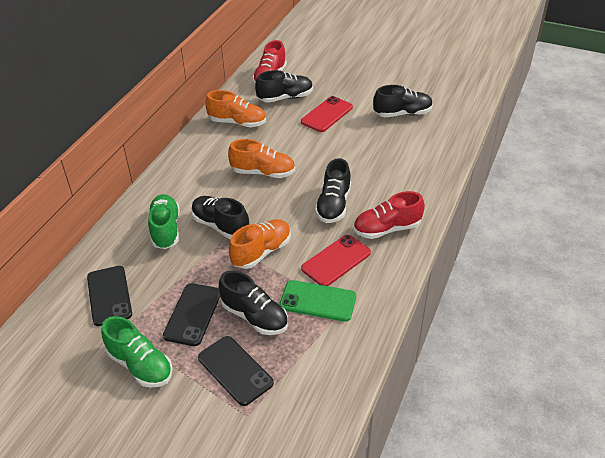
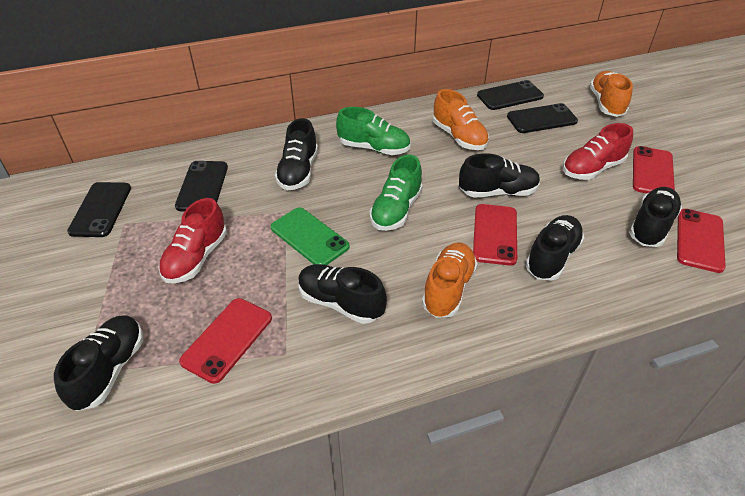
black phone: [87,266,132,326] [163,283,220,346] [198,336,274,406] = 3 -> [67,182,131,237] [175,161,228,211] [477,80,544,110] [507,103,578,133] = 4
black shoe: [191,196,249,239] [219,270,288,335] [255,70,313,103] [315,158,351,223] [373,85,433,117] = 5 -> [54,316,143,411] [275,118,318,190] [298,264,387,324] [459,153,540,198] [525,215,584,281] [629,187,682,247] = 6
red phone: [301,96,353,132] [301,235,371,286] = 2 -> [179,298,272,384] [473,204,517,266] [633,146,675,193] [677,209,726,273] = 4

